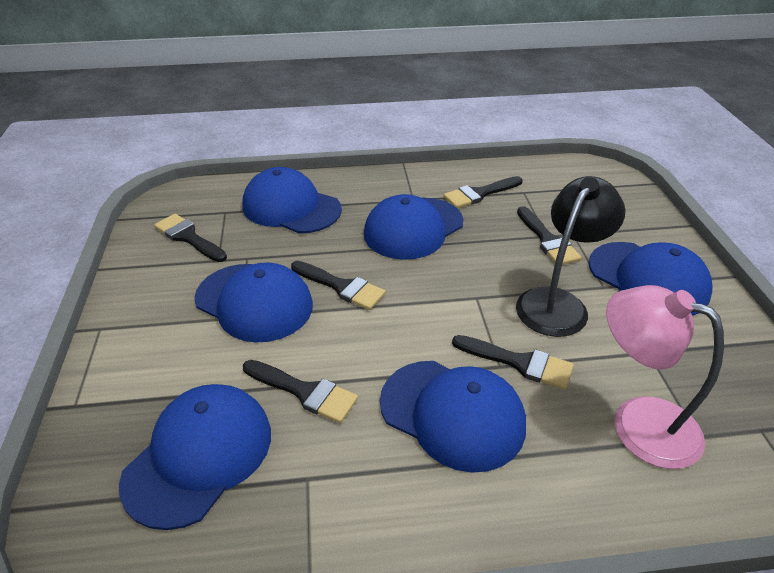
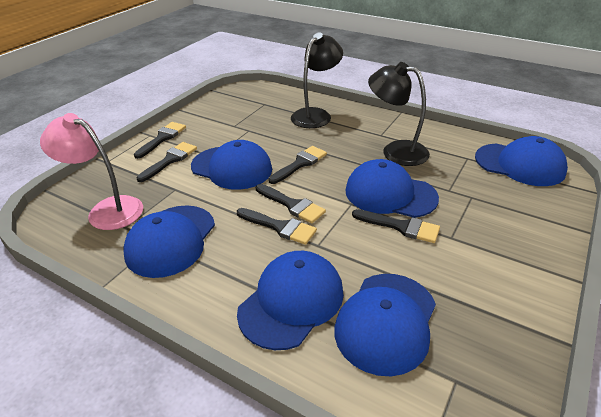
black lamp: [516,176,625,337] = 1 -> [291,33,343,128] [368,62,430,166] = 2

